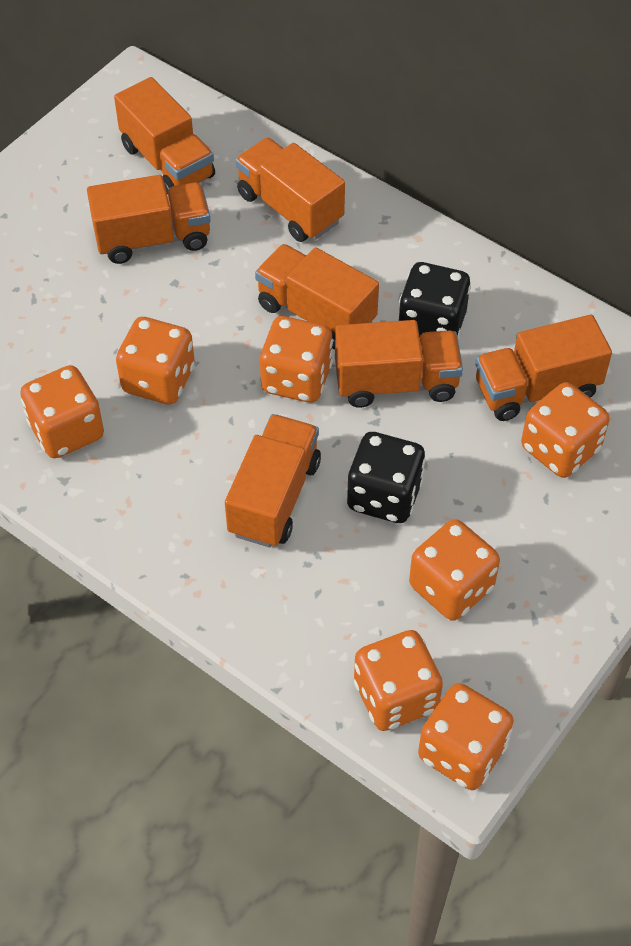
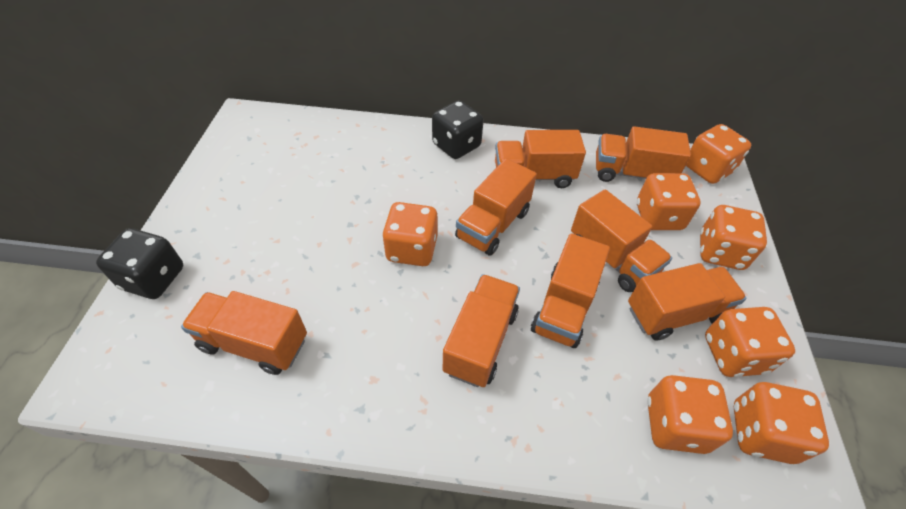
orange truck: [87,175,211,264] [114,77,215,194] [225,414,321,547] [235,138,345,242] [255,244,379,349] [335,320,463,408] [475,315,612,421] = 7 -> [181,291,307,375] [443,274,520,387] [455,159,537,256] [495,130,586,188] [531,233,610,348] [571,189,672,292] [596,126,691,182] [628,263,747,341] = 8

